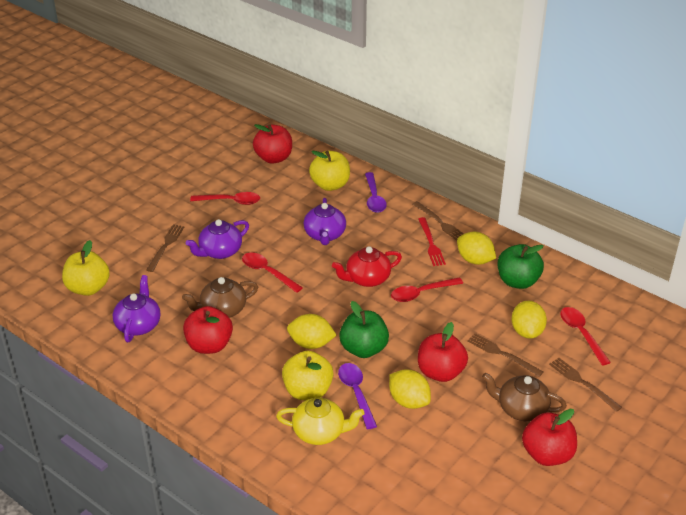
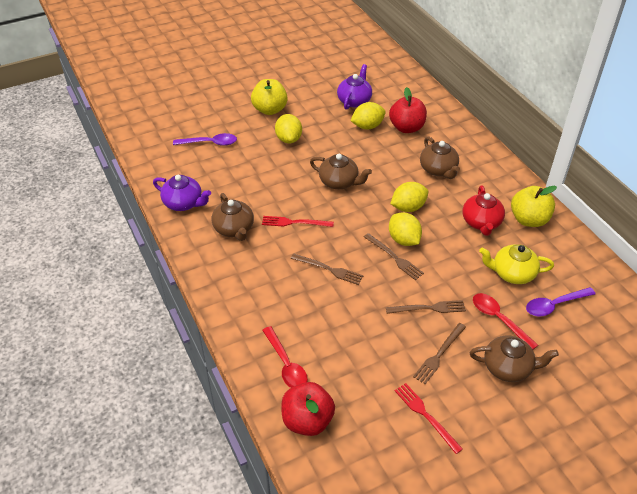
brown teapot: [182,277,258,318] [482,373,567,421] = 2 -> [212,193,254,241] [310,154,372,190] [420,136,460,179] [470,336,559,382] = 4
green apple: [339,301,389,358] [498,244,544,289] = 2 -> none = 0
purple teapot: [113,275,161,342] [186,219,249,259] [303,198,346,245] = 3 -> [153,175,211,211] [337,64,372,110] = 2
red apple: [183,306,233,354] [253,124,292,164] [418,322,468,382] [522,409,577,466] = 4 -> [281,382,335,436] [389,87,427,133] = 2
red fork: [418,217,446,266] = 1 -> [262,216,334,227] [395,383,463,454] = 2
red spoon: [190,192,260,205] [242,252,303,293] [391,277,463,302] [560,307,611,366] = 4 -> [262,326,308,388] [473,293,538,350] = 2
yellow apple: [62,240,110,296] [282,351,334,400] [309,151,350,191] = 3 -> [251,79,288,115] [511,186,557,227] = 2

